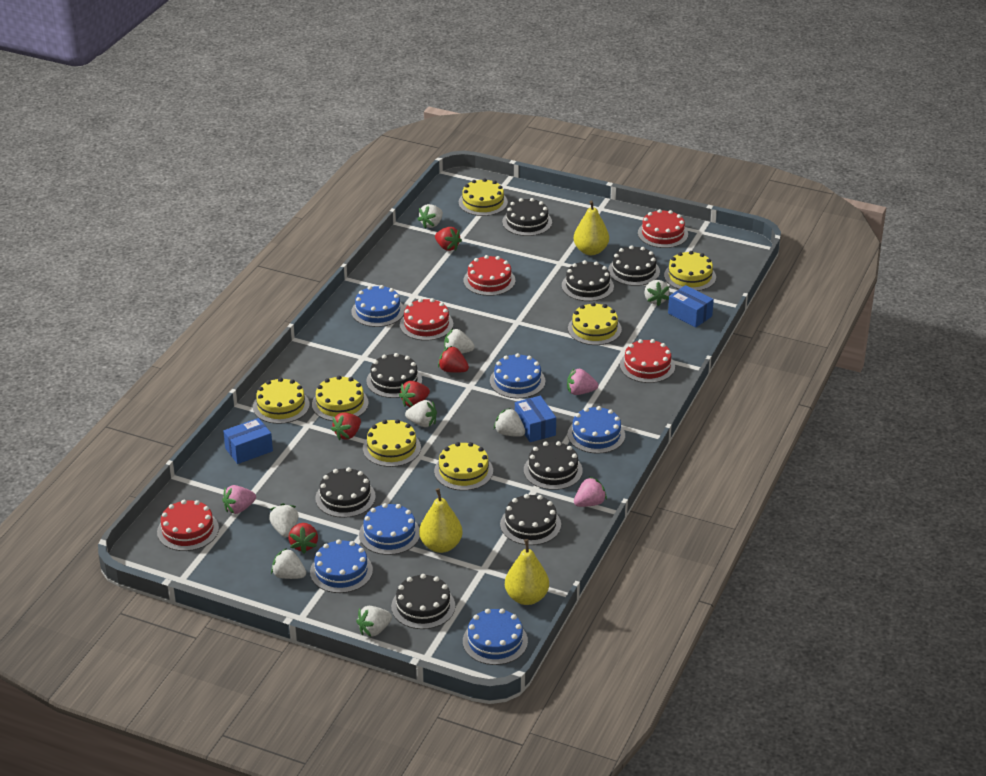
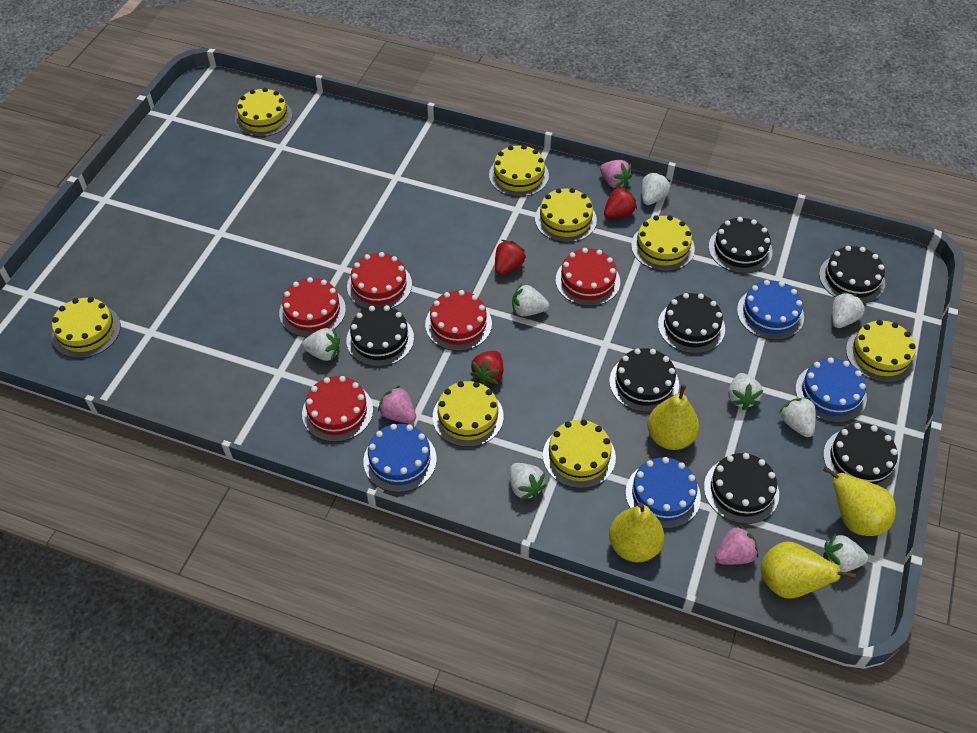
black cake: [315,467,376,518] [366,353,422,398] [391,574,455,629] [500,494,561,545] [502,198,552,236] [524,441,583,490] [562,260,614,301] [608,245,660,286] = 8 -> [346,305,414,367] [609,348,679,412] [658,293,725,354] [704,453,779,524] [709,217,773,273] [819,246,885,303] [823,423,898,488] = 7
blue box: [223,418,273,464] [515,396,556,442] [668,285,714,327] = 3 -> none = 0
blue cake: [310,539,373,593] [351,285,405,327] [359,503,420,555] [463,609,528,665] [490,353,546,398] [568,406,625,454] = 6 -> [363,424,437,492] [626,457,701,528] [737,280,804,340] [796,357,867,423] = 4
red strawberry: [288,523,318,553] [331,413,361,440] [399,381,430,407] [435,227,462,251] [438,346,469,373] = 5 -> [470,351,503,385] [495,240,526,275] [604,186,637,219] = 3
yellow cake: [253,377,310,424] [312,375,369,421] [363,419,421,467] [434,442,493,491] [459,178,508,216] [568,302,622,345] [664,251,716,291] = 7 -> [52,297,121,358] [235,88,292,137] [433,381,504,447] [489,145,549,197] [535,188,597,242] [543,419,616,488] [631,215,695,271] [846,320,916,383] = 8
yellow pear: [419,488,463,553] [505,539,549,605] [574,201,609,255] = 3 -> [609,502,664,562] [647,384,699,450] [761,542,857,599] [823,466,896,536] = 4

